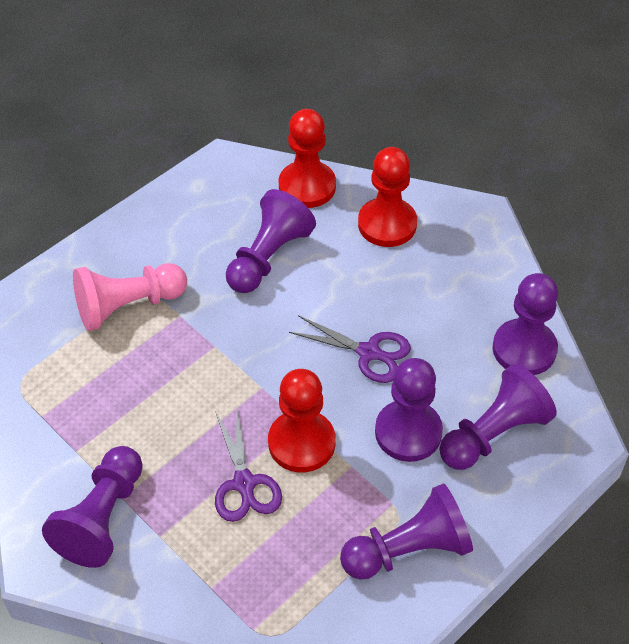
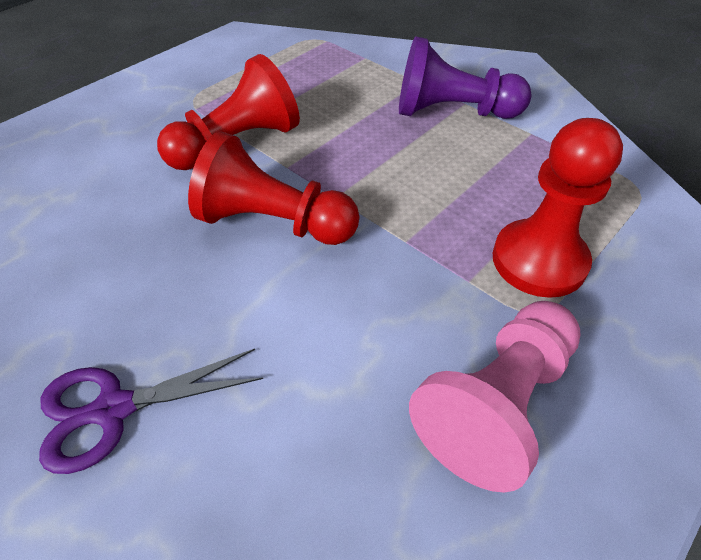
purple pawn: [42,446,143,568] [226,189,316,293] [340,483,473,580] [375,358,443,462] [439,364,557,470] [492,273,558,375] = 6 -> [399,36,531,119] = 1
purple scissors: [215,406,282,522] [289,315,411,383] = 2 -> [39,348,263,474] = 1

